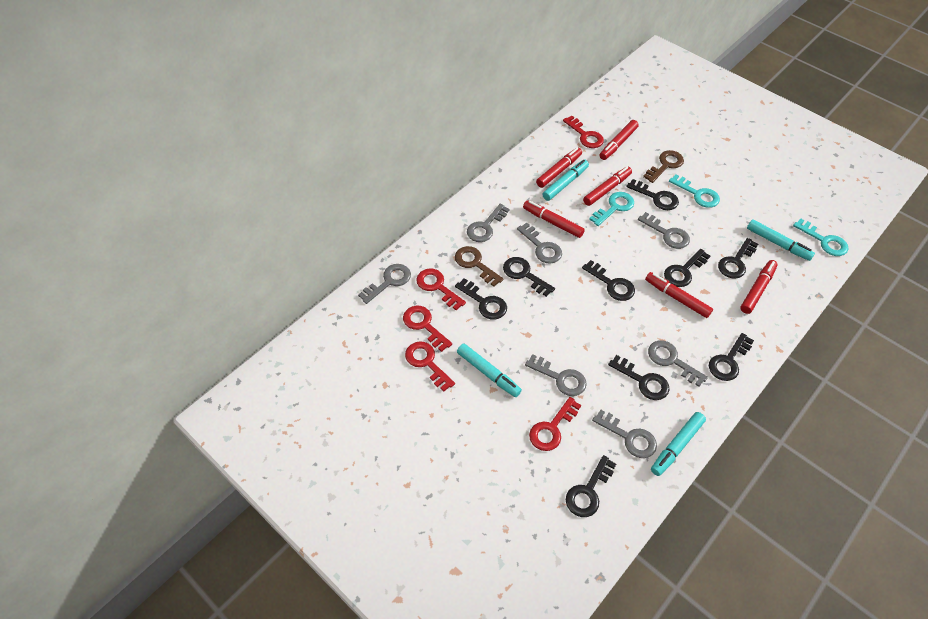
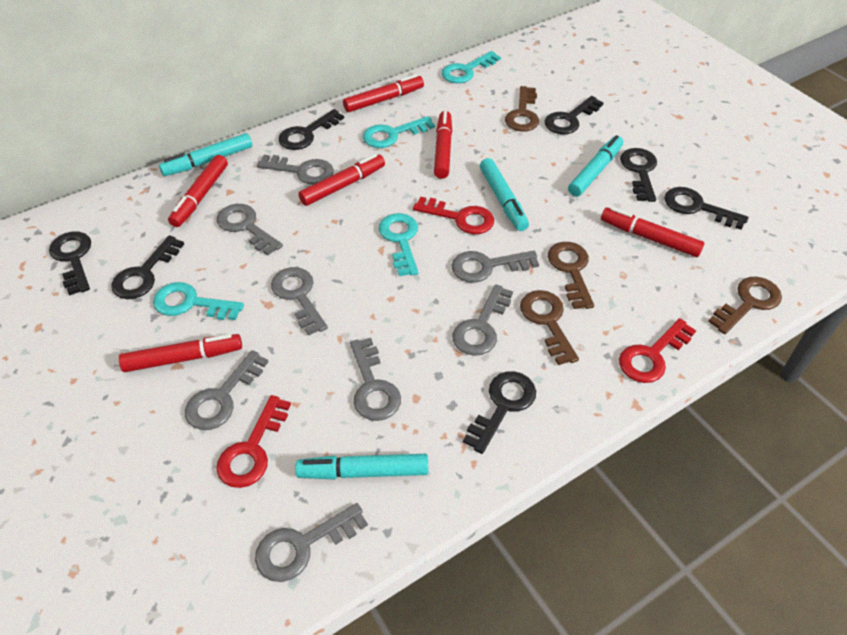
black key: [455,278,507,320] [503,257,555,297] [566,455,616,517] [582,260,635,301] [608,355,670,400] [626,179,679,210] [664,249,710,287] [709,333,754,381] [718,238,758,279] = 9 -> [49,231,91,296] [111,235,184,299] [278,109,344,150] [463,371,536,454] [545,96,603,134] [620,148,657,202] [665,187,748,230] = 7
brown key: [455,246,504,287] [643,150,684,183] = 2 -> [505,86,539,132] [520,290,579,365] [548,242,594,309] [708,277,782,334] = 4
grey key: [358,264,411,304] [467,204,510,242] [517,223,562,264] [525,354,587,396] [592,409,657,458] [638,212,690,249] [648,340,708,387] = 7 -> [185,350,268,430] [217,204,283,256] [255,503,368,582] [257,155,334,185] [271,267,328,336] [350,338,401,421] [451,251,539,283] [452,284,513,356] = 8
red key: [403,306,452,352] [405,341,455,392] [416,269,466,310] [529,397,581,451] [563,115,604,148] = 5 -> [216,395,291,488] [413,196,494,234] [619,318,696,383] = 3
turquoise key: [589,192,634,226] [669,174,720,208] [793,218,848,256] = 3 -> [153,282,244,320] [363,116,435,148] [379,213,419,276] [442,51,501,83] = 4

